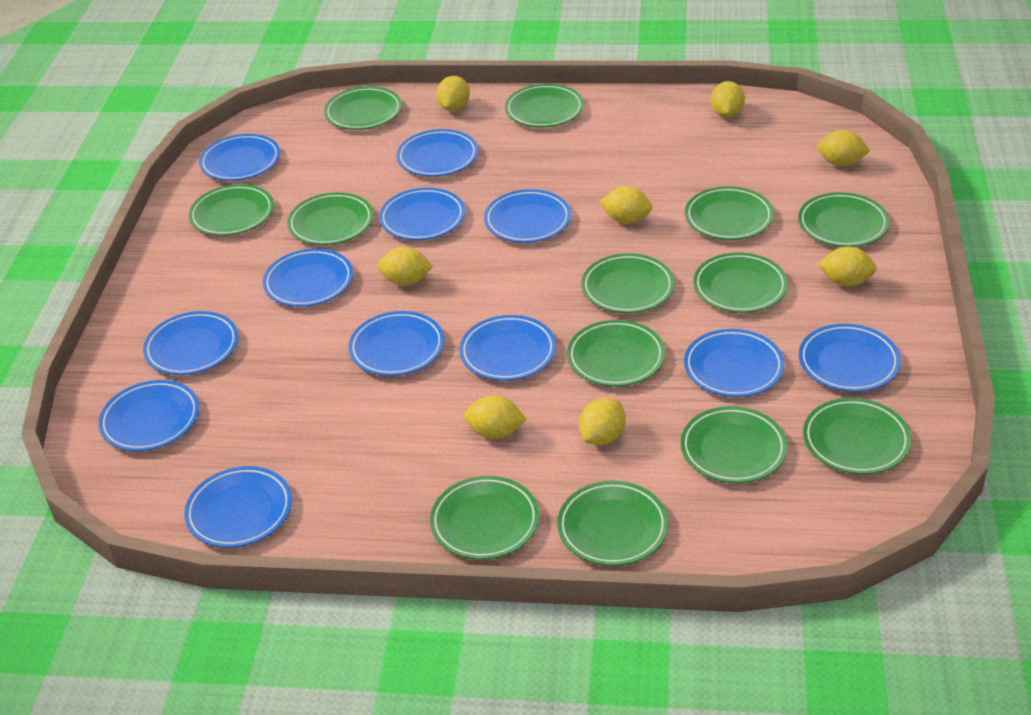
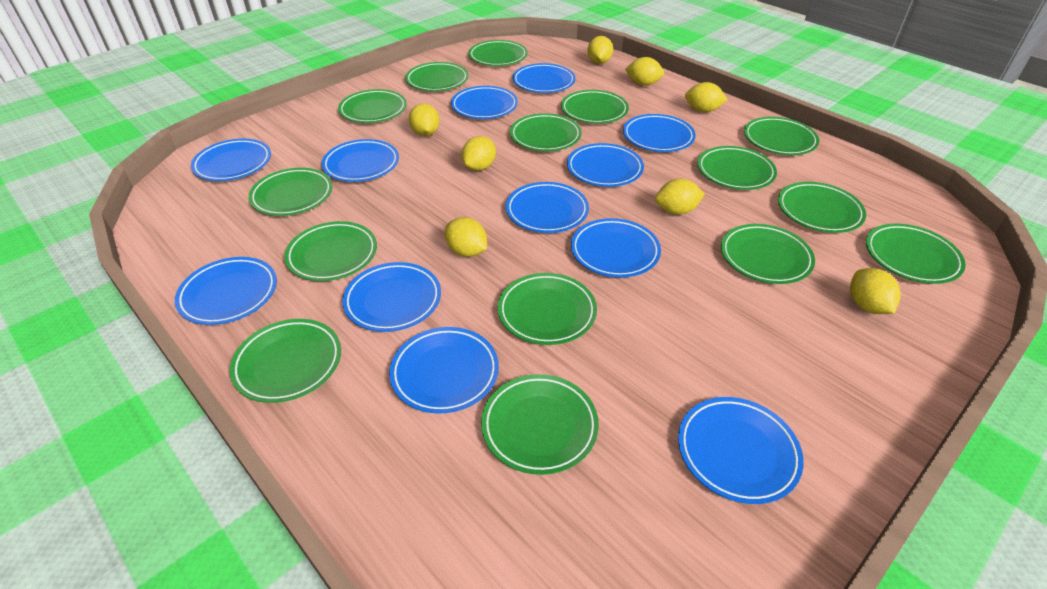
green plate: [189,184,274,236] [287,192,373,245] [324,86,402,130] [430,476,539,560] [505,84,584,128] [557,481,668,566] [567,320,665,386] [581,253,674,313] [681,406,787,483] [685,186,774,240] [693,252,788,313] [798,192,889,247] [803,398,911,474] = 13 -> [230,319,341,403] [249,168,333,216] [284,221,377,281] [338,89,407,123] [405,62,468,91] [469,40,528,66] [481,374,599,475] [498,273,597,345] [510,113,582,151] [561,90,629,124] [697,146,777,190] [721,224,815,284] [744,117,819,155] [778,182,866,233] [866,223,966,284] = 15

